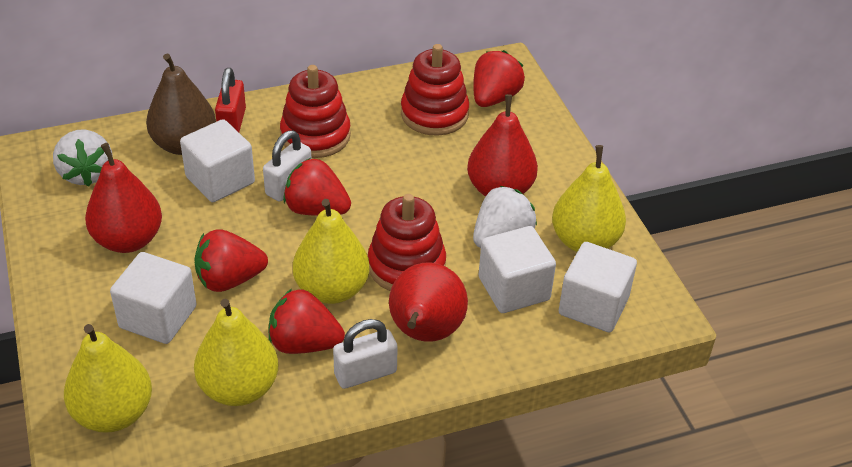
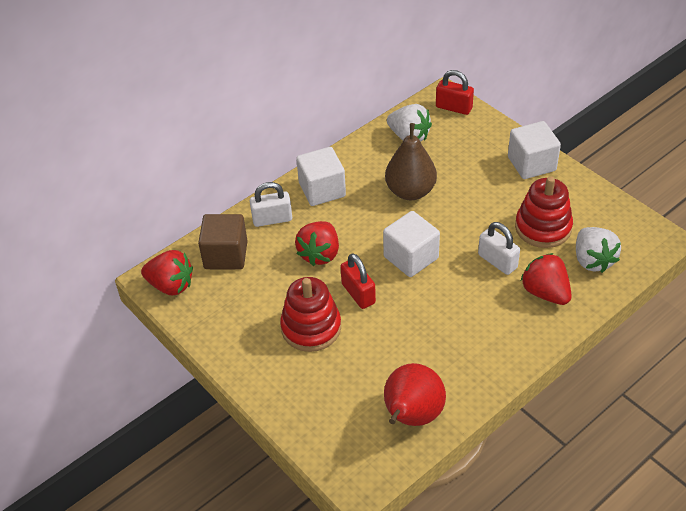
brown cube: none = 0 -> [198,214,248,269] = 1
red padlock: [215,68,246,132] = 1 -> [340,253,376,309] [436,70,474,115] = 2
red pear: [85,143,162,253] [389,262,468,342] [467,94,538,197] = 3 -> [384,363,446,426] = 1
red stacking toy: [280,65,351,158] [368,194,446,291] [401,44,469,136] = 3 -> [280,277,341,352] [515,176,573,248] = 2
red strawberry: [194,229,268,292] [269,289,345,354] [283,158,351,216] [473,50,525,107] = 4 -> [141,250,193,295] [295,221,339,266] [521,253,572,305] = 3
white cube: [110,252,197,344] [180,119,255,202] [479,226,556,313] [559,242,637,332] = 4 -> [296,147,346,206] [383,211,440,277] [508,121,561,179] = 3
yellow pear: [64,324,152,433] [194,299,278,406] [293,199,370,304] [552,145,626,252] = 4 -> none = 0

